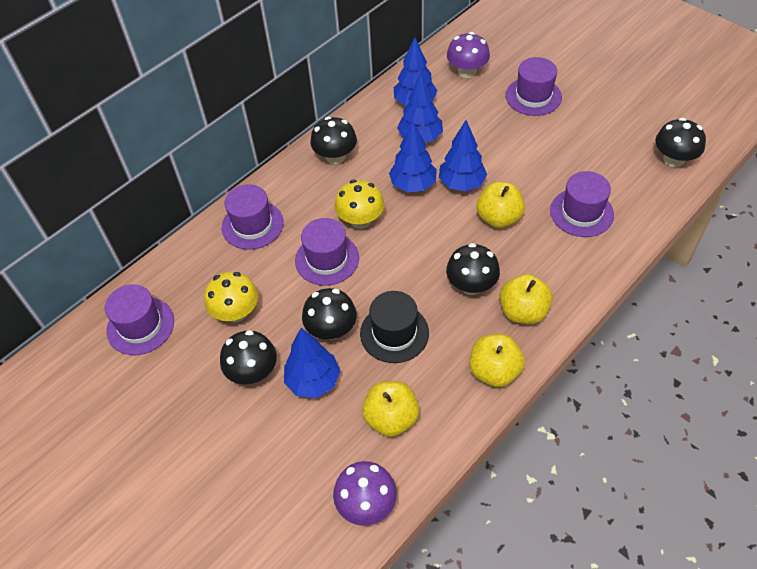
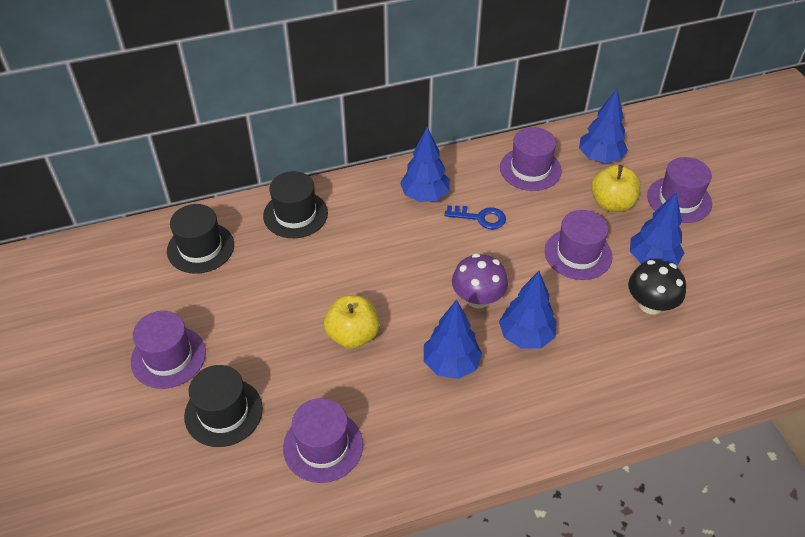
black hat: [360,291,429,363] = 1 -> [167,204,234,274] [184,365,263,447] [263,171,328,238] = 3
black mushroom: [220,330,277,385] [302,288,357,340] [310,117,357,164] [446,243,500,295] [655,118,706,167] = 5 -> [628,260,686,314] = 1
blue key: none = 0 -> [445,205,506,229] = 1
purple mushroom: [333,461,397,526] [447,32,490,78] = 2 -> [452,253,508,308] = 1
yellow apple: [362,381,419,437] [470,334,525,387] [477,182,525,228] [500,274,553,324] = 4 -> [324,295,380,349] [591,165,641,212] = 2
yellow mushroom: [204,272,258,322] [335,179,384,229] = 2 -> none = 0

